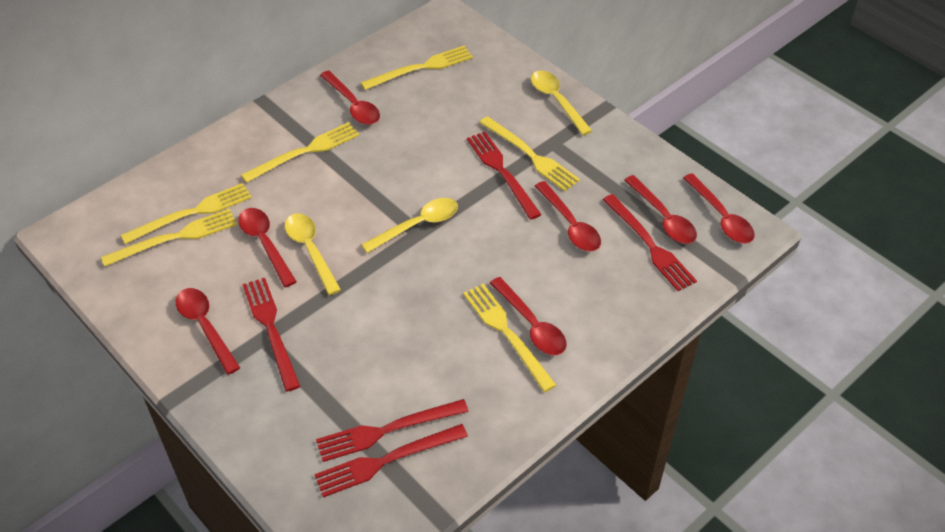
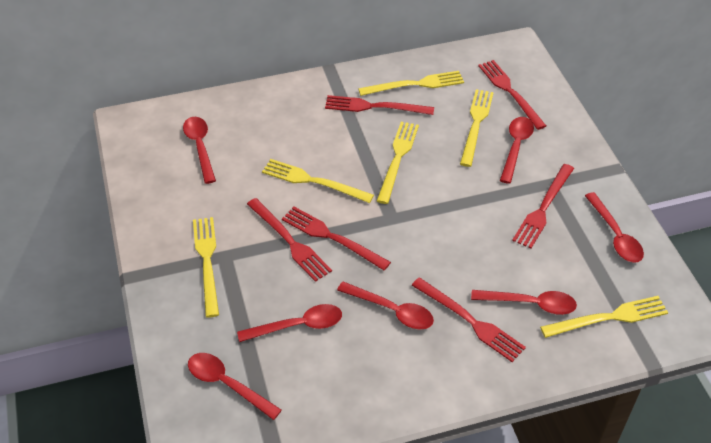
red fork: [242,278,300,392] [314,424,468,497] [316,399,469,462] [467,132,542,220] [603,194,697,291] = 5 -> [247,198,332,282] [282,207,391,270] [325,95,434,115] [412,277,526,362] [478,60,546,130] [512,164,574,249] = 6
yellow spoon: [285,213,341,295] [361,198,458,253] [531,71,592,135] = 3 -> none = 0

